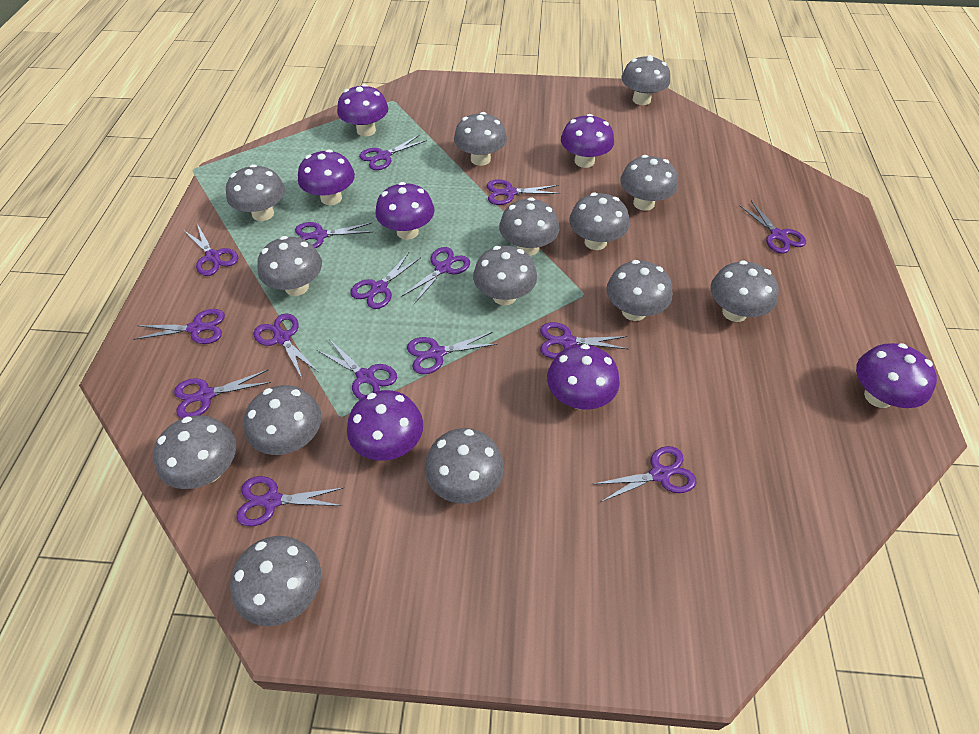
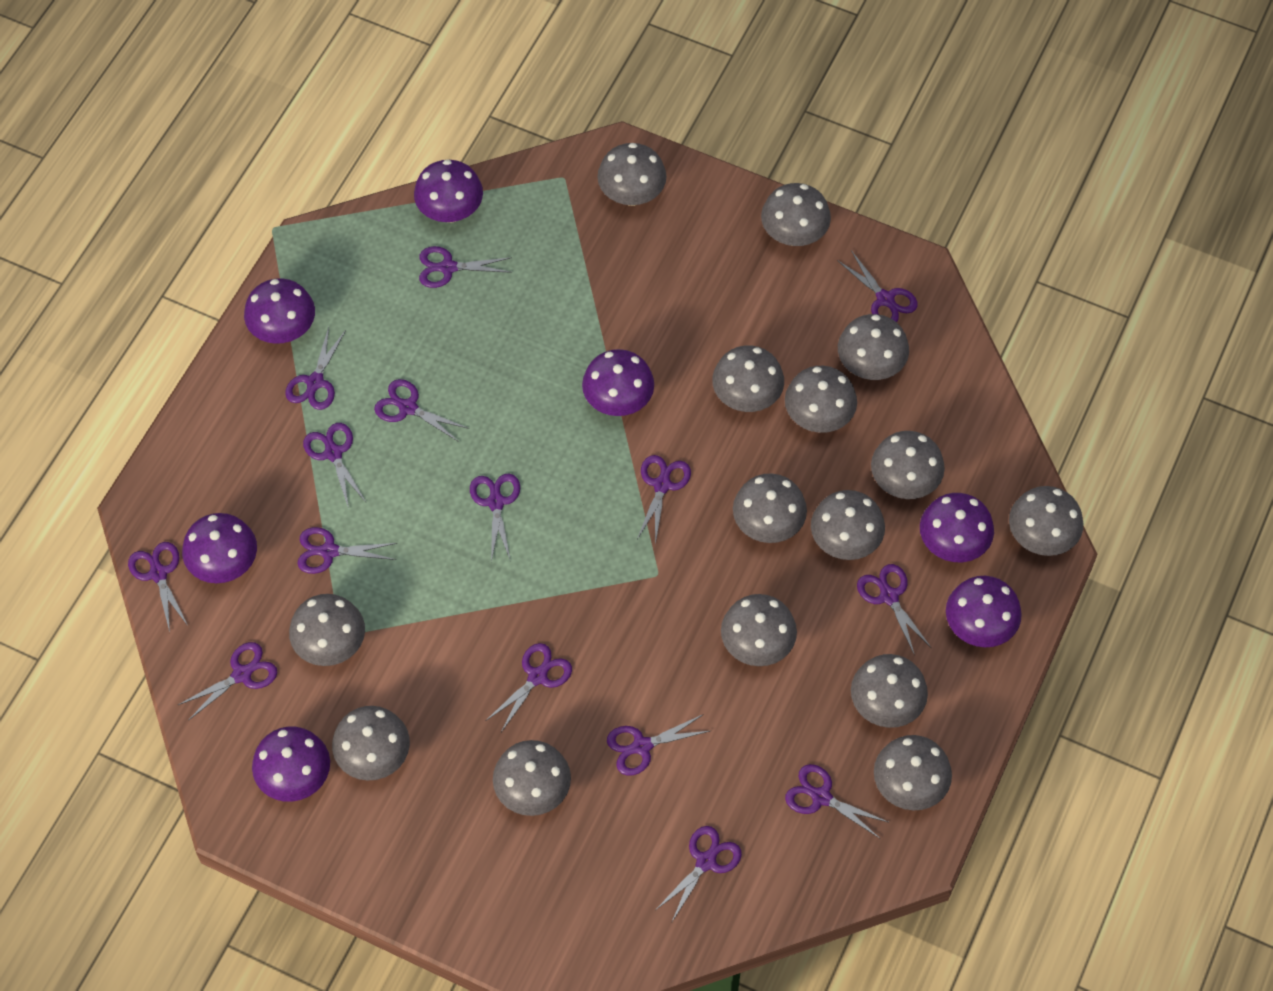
grey mushroom: [153,415,236,489] [226,164,285,221] [230,536,321,626] [244,385,322,455] [257,236,322,296] [425,428,504,504] [454,112,507,166] [473,246,537,305] [499,197,559,256] [569,193,629,250] [606,260,672,321] [620,155,678,211] [621,55,670,105] [711,260,779,322] = 14 -> [289,594,365,666] [332,706,410,780] [493,740,571,816] [597,143,667,206] [712,345,784,412] [721,594,797,666] [733,473,807,543] [761,183,831,246] [785,366,857,433] [811,490,885,560] [838,314,909,380] [851,654,928,728] [871,431,945,499] [874,735,952,810] [1009,486,1083,556] = 15

